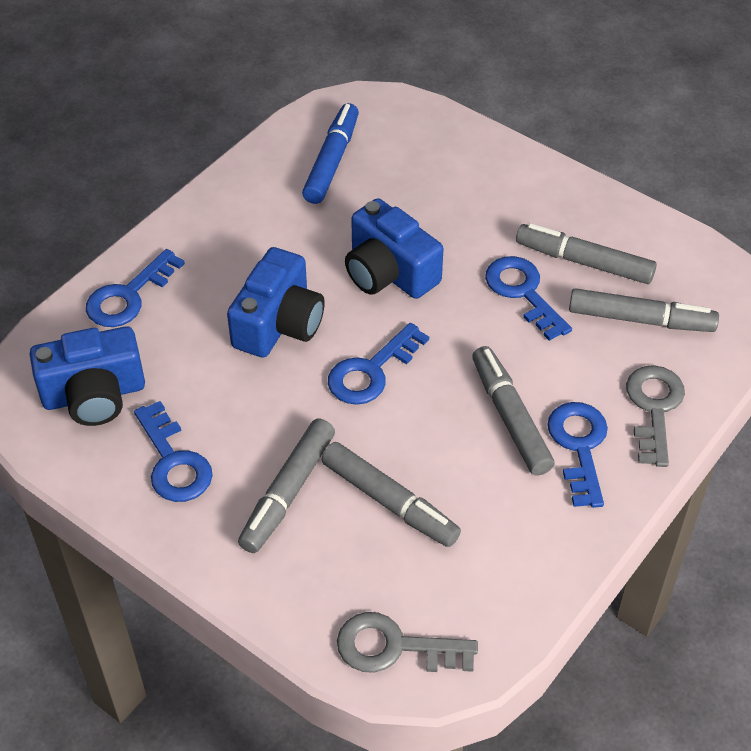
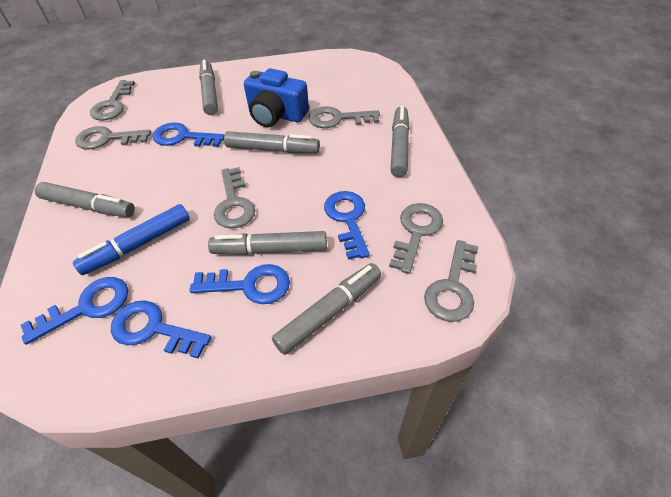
blue camera: [30,326,145,426] [227,247,325,358] [345,198,444,299] = 3 -> [244,68,309,127] = 1
grey key: [337,612,478,673] [626,365,685,467] = 2 -> [75,126,151,150] [90,80,135,121] [214,167,255,229] [309,106,380,128] [389,203,443,274] [424,240,479,322] = 6
grey marker: [238,418,335,553] [322,442,461,547] [472,346,554,476] [516,223,657,284] [569,288,719,332] = 5 -> [35,182,135,217] [199,59,218,115] [208,231,327,255] [224,131,320,153] [272,263,381,355] [391,106,410,177] = 6

